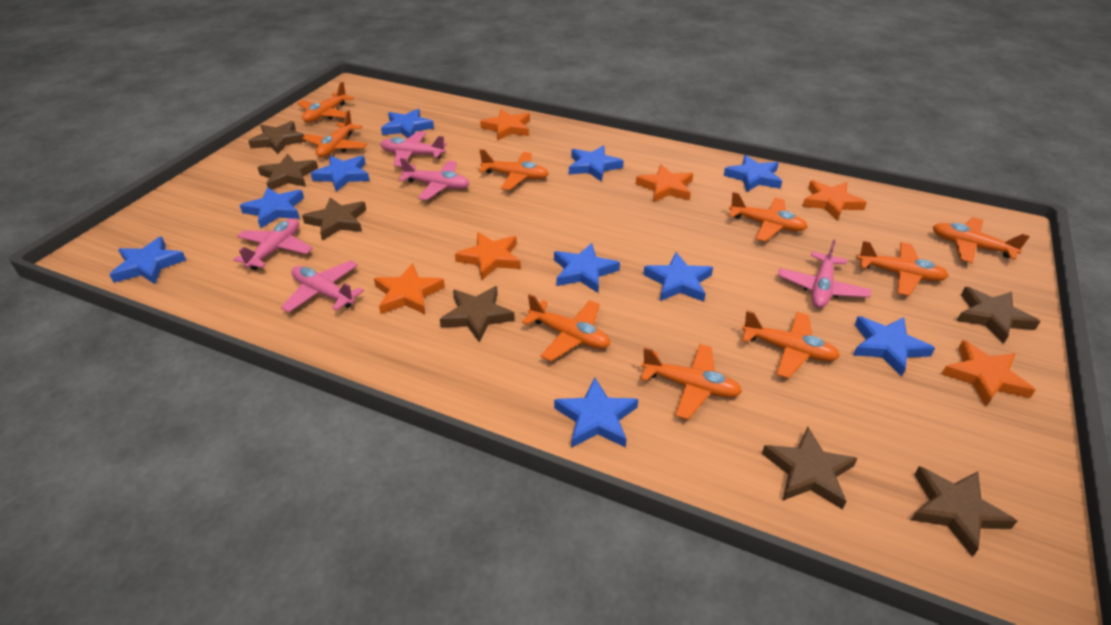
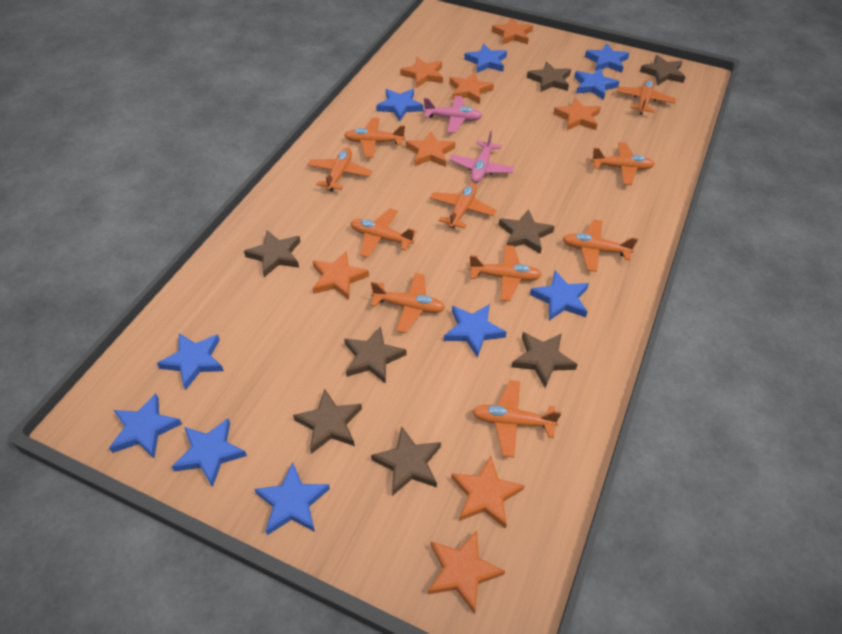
brown star: [248,121,306,154] [257,154,318,190] [302,197,366,241] [440,286,515,343] [762,427,858,510] [911,466,1017,557] [957,287,1041,344] = 7 -> [244,230,300,277] [293,389,362,454] [344,326,406,384] [371,426,441,496] [499,209,555,254] [512,332,578,388] [527,61,571,92] [640,55,685,85] = 8
orange plane: [297,82,354,123] [302,110,367,158] [479,149,549,190] [522,294,610,361] [640,344,742,420] [729,192,808,242] [742,311,840,379] [857,240,949,296] [933,217,1030,263] = 9 -> [308,147,372,191] [344,118,405,158] [350,208,417,258] [371,273,445,333] [430,183,497,229] [469,245,542,301] [472,380,561,458] [562,219,638,272] [591,142,655,185] [616,78,676,115] = 10
orange star: [374,263,445,314] [455,232,521,280] [480,109,530,140] [636,164,693,202] [802,180,867,221] [942,340,1035,407] = 6 -> [313,251,369,300] [400,57,443,88] [406,131,455,167] [428,530,505,614] [449,72,494,104] [451,456,525,529] [492,17,533,44] [553,97,601,130] = 8
pink plane: [233,218,313,270] [281,261,364,313] [380,131,447,167] [399,158,469,200] [778,239,871,308] = 5 -> [423,96,482,133] [450,131,514,183] = 2

